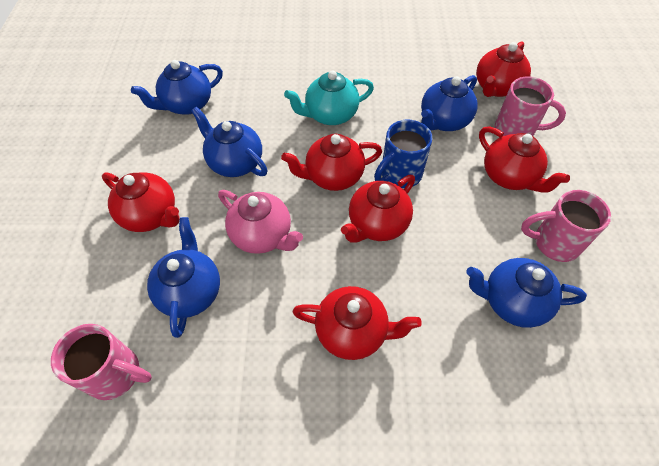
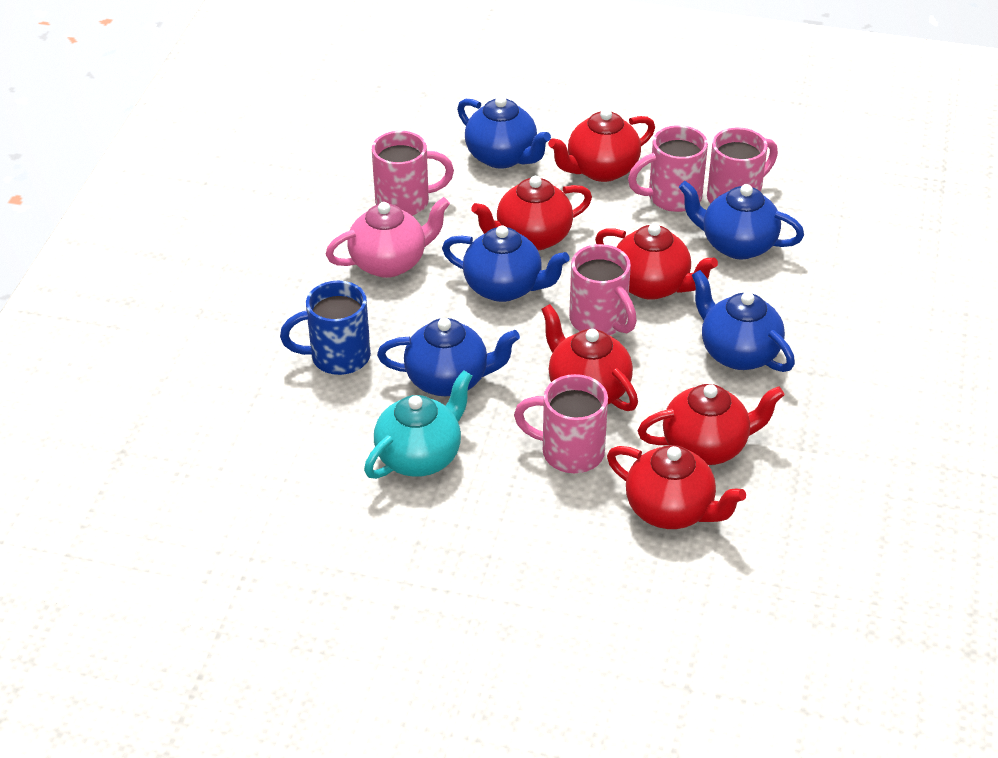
pink mug: [51,324,152,400] [495,76,566,136] [521,190,611,262] = 3 -> [372,131,454,216] [514,374,608,473] [569,244,637,335] [628,125,708,212] [707,127,778,204] = 5

